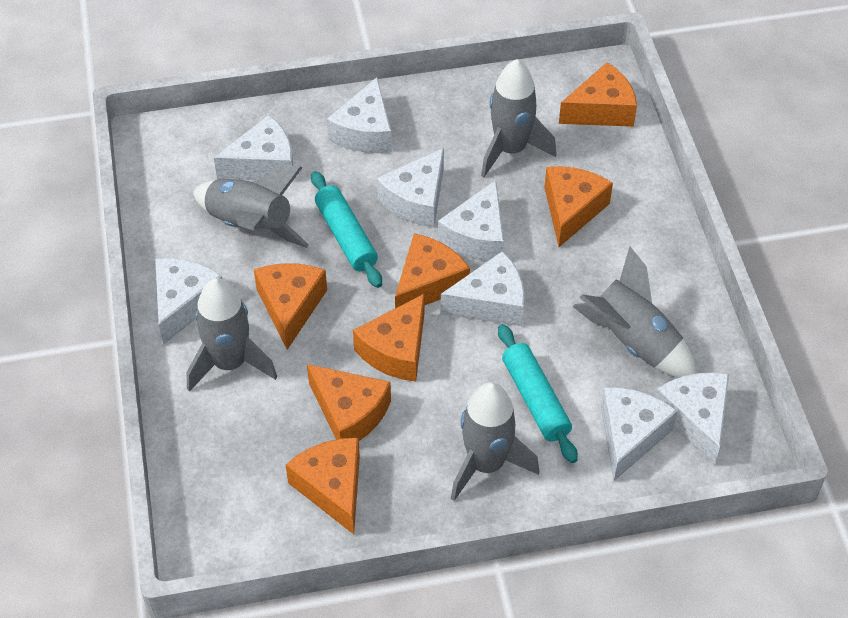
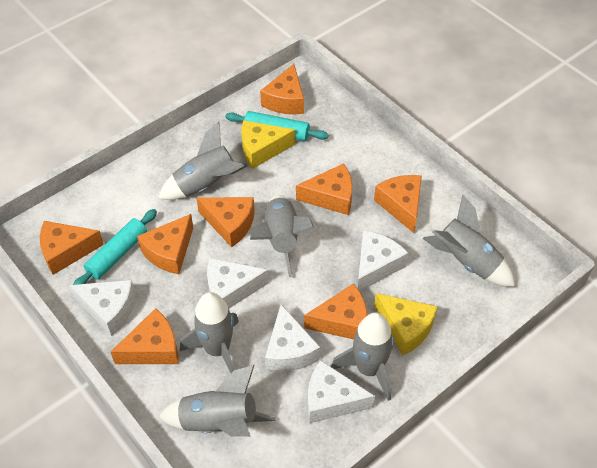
grey rocket: [187,278,277,392] [193,166,309,248] [451,382,539,501] [481,59,556,177] [572,247,696,378] = 5 -> [158,122,248,200] [158,365,276,437] [180,292,239,373] [250,195,315,277] [331,312,394,401] [423,195,515,287] = 6
orange cheese: [254,263,327,350] [286,438,360,534] [307,364,391,441] [353,293,425,382] [395,233,470,308] [544,166,613,247] [559,62,637,127] = 7 -> [40,221,104,275] [111,308,178,364] [137,214,193,274] [196,197,255,247] [260,64,304,114] [296,163,353,215] [304,283,367,339] [374,175,422,233] = 8
white cheese: [155,258,222,345] [214,115,294,182] [327,77,392,153] [377,148,444,227] [438,180,504,261] [440,251,525,326] [601,387,678,481] [655,373,729,466] = 8 -> [70,280,135,336] [207,258,269,308] [265,304,320,372] [308,360,375,423] [358,230,408,291] = 5
yellow cheese: none = 0 -> [241,120,295,169] [374,293,438,355] = 2

